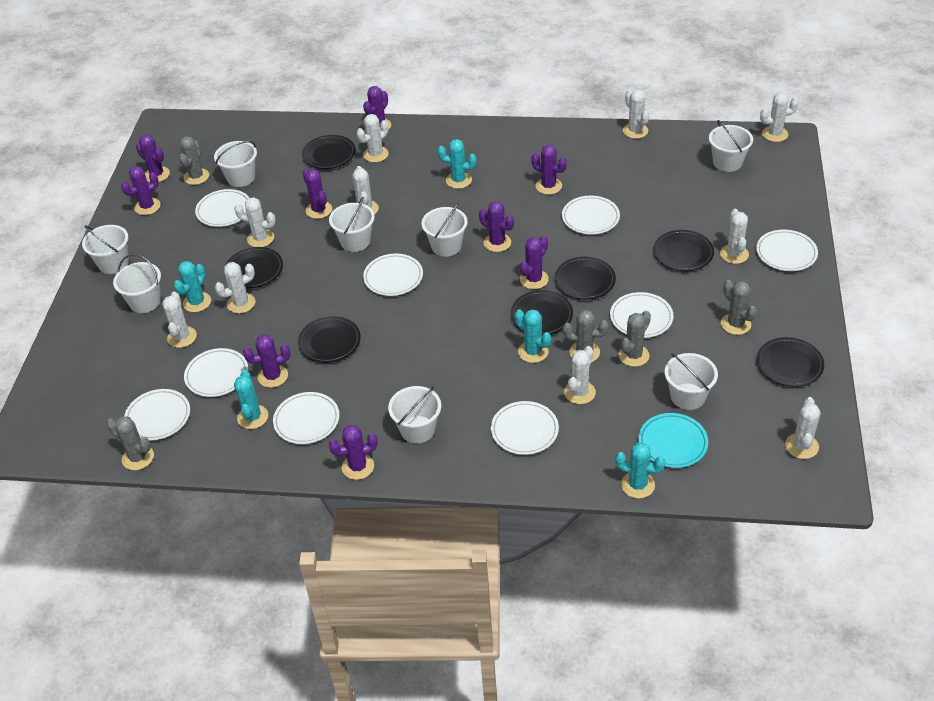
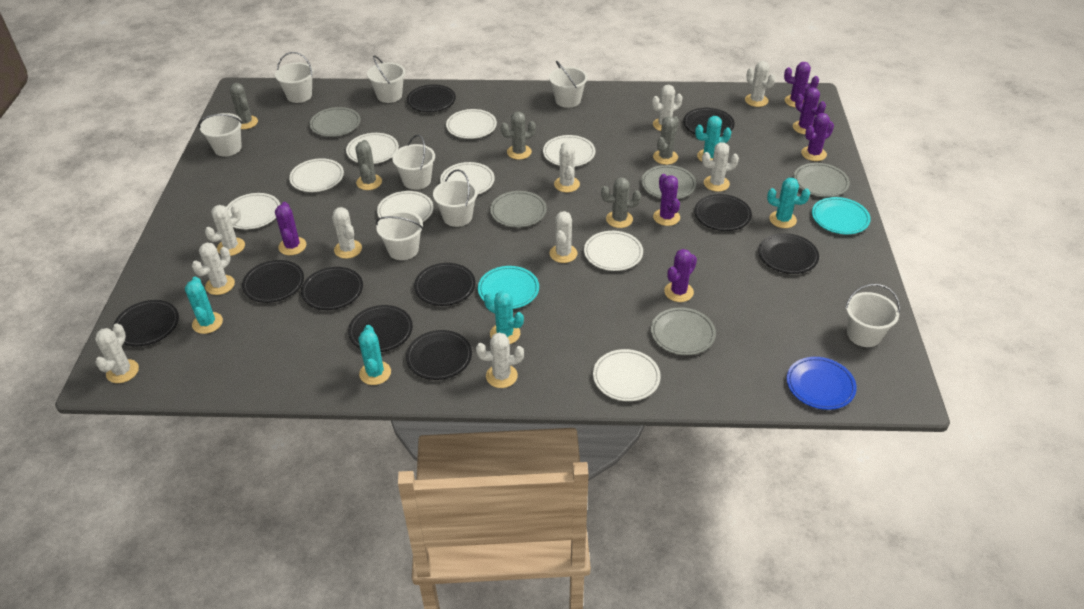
black plate: [224,247,283,288] [298,316,361,363] [302,135,356,169] [511,290,573,335] [555,257,616,300] [654,230,714,271] [757,337,824,387] = 7 -> [113,300,179,347] [242,260,304,303] [301,267,363,310] [348,305,413,352] [406,330,472,380] [407,84,456,112] [414,263,475,306] [683,108,735,136] [694,194,752,231] [758,233,819,274] = 10
blue plate: none = 0 -> [787,357,857,410] = 1
grey plate: none = 0 -> [310,107,361,137] [490,191,547,227] [641,165,696,199] [651,307,716,355] [794,163,850,197] = 5
purple cactus: [121,166,161,215] [136,135,170,182] [243,335,290,388] [303,168,332,219] [329,425,378,480] [363,86,391,130] [479,201,514,252] [520,236,549,289] [531,145,567,195] = 9 -> [275,202,306,255] [653,174,680,226] [664,249,697,302] [784,62,819,108] [793,87,826,134] [801,113,834,161] = 6
turquoise plate: [638,413,708,468] = 1 -> [478,266,539,309] [812,197,871,234] = 2

